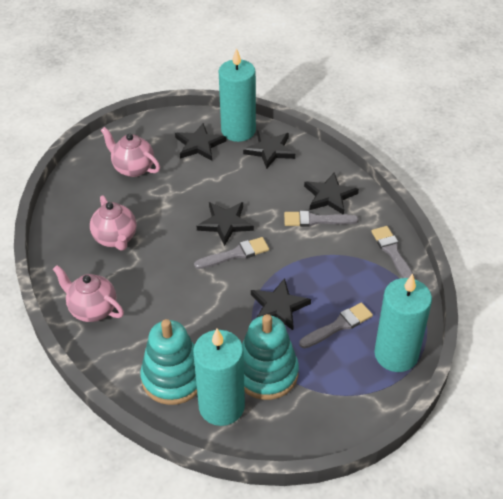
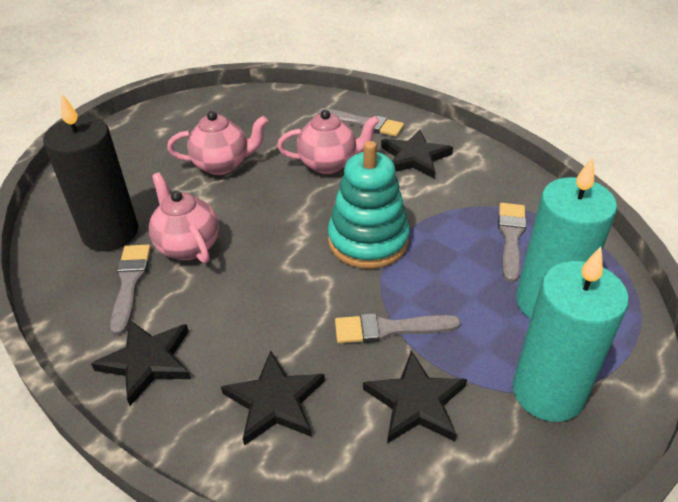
black candle: none = 0 -> [43,93,138,251] = 1
black star: [175,123,226,161] [197,202,254,246] [243,130,295,169] [251,278,311,330] [304,173,359,214] = 5 -> [91,320,191,406] [221,351,325,446] [363,351,467,444] [381,129,453,178] = 4
turquoise candle: [193,329,245,426] [219,48,256,142] [374,274,432,372] = 3 -> [513,247,629,422] [516,157,617,319] = 2
turquoise stacking toy: [140,319,197,405] [242,314,299,400] = 2 -> [328,141,410,269] = 1

